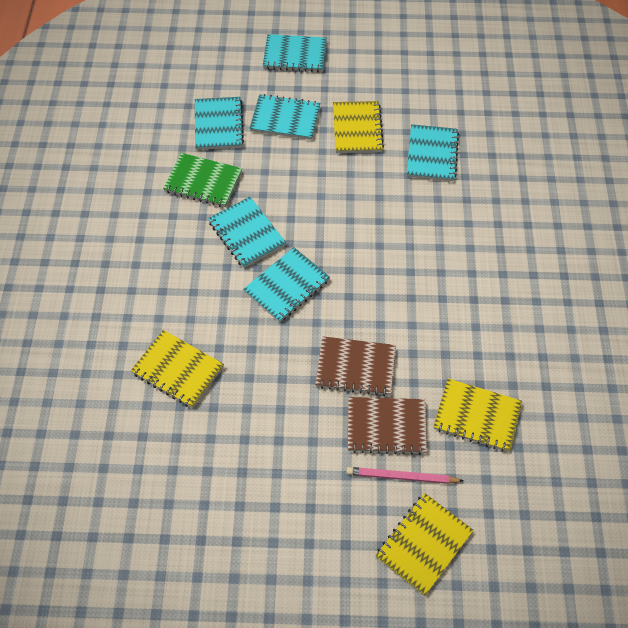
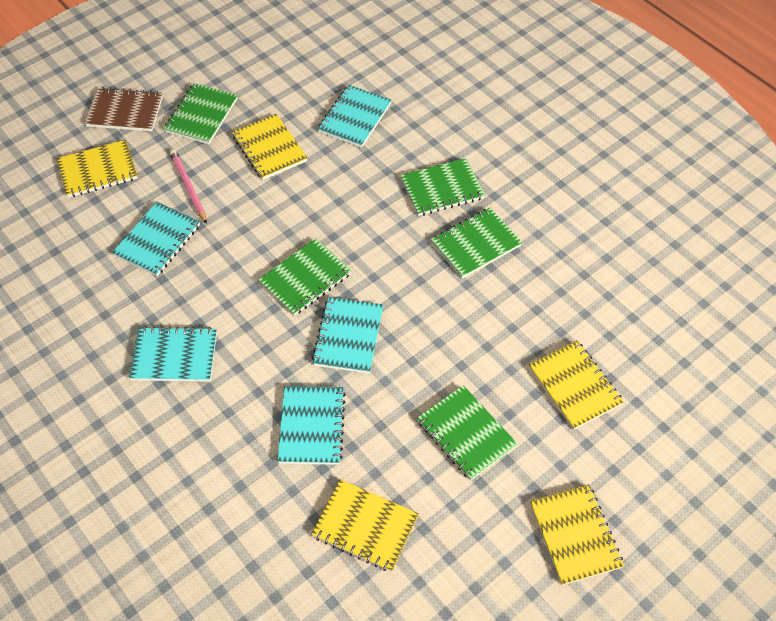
brown notebook: [315,336,396,396] [348,397,427,455] = 2 -> [85,87,163,131] = 1
green notebook: [163,153,242,207] = 1 -> [164,83,238,144] [258,238,352,316] [400,158,485,216] [417,385,518,481] [431,208,522,278] = 5
turquoise notebook: [195,97,244,150] [208,197,286,268] [243,247,330,323] [249,94,320,140] [263,34,327,72] [406,124,459,181] = 6 -> [112,202,200,276] [129,326,217,382] [277,386,346,465] [312,297,383,374] [318,85,392,148] = 5
yellow notebook: [131,330,224,408] [333,101,384,153] [375,493,474,596] [433,379,522,452] = 4 -> [57,140,138,198] [232,114,307,180] [311,479,419,572] [529,340,624,430] [530,484,624,585] = 5

